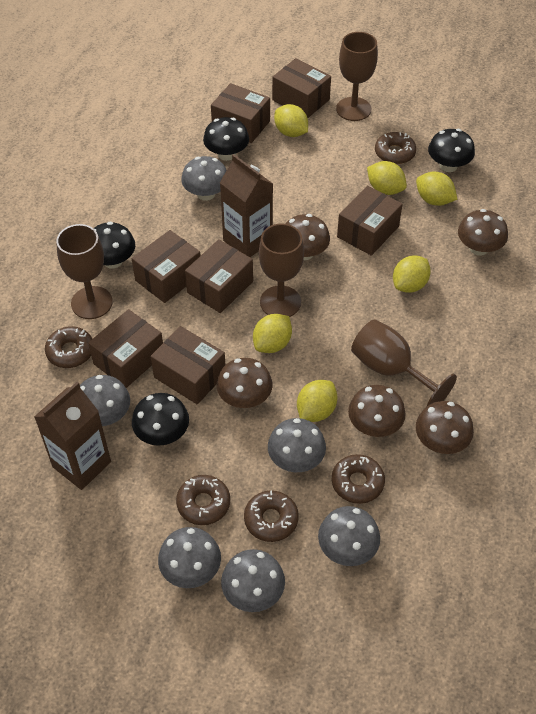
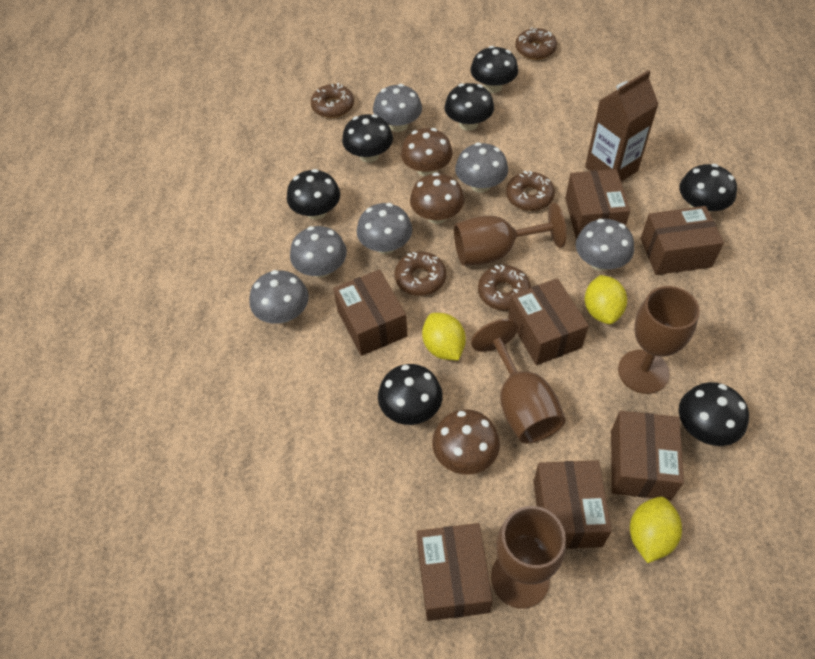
black mushroom: [93,221,135,269] [132,393,189,446] [203,117,249,161] [428,129,475,172] = 4 -> [287,169,340,220] [342,114,393,163] [378,364,443,425] [444,83,494,131] [470,46,518,93] [679,164,737,213] [679,382,749,446] = 7
brown carton: [34,382,111,490] [220,154,273,257] = 2 -> [585,70,659,182] = 1
brown mushroom: [217,358,272,408] [285,214,330,260] [348,385,406,437] [416,401,474,454] [458,209,508,256] = 5 -> [401,128,453,177] [410,173,464,224] [432,409,500,475] = 3
yellow lemon: [253,314,292,353] [274,104,308,137] [297,380,338,422] [367,161,407,195] [393,255,431,293] [416,172,457,206] = 6 -> [422,313,466,360] [585,275,627,324] [630,497,682,563] = 3

